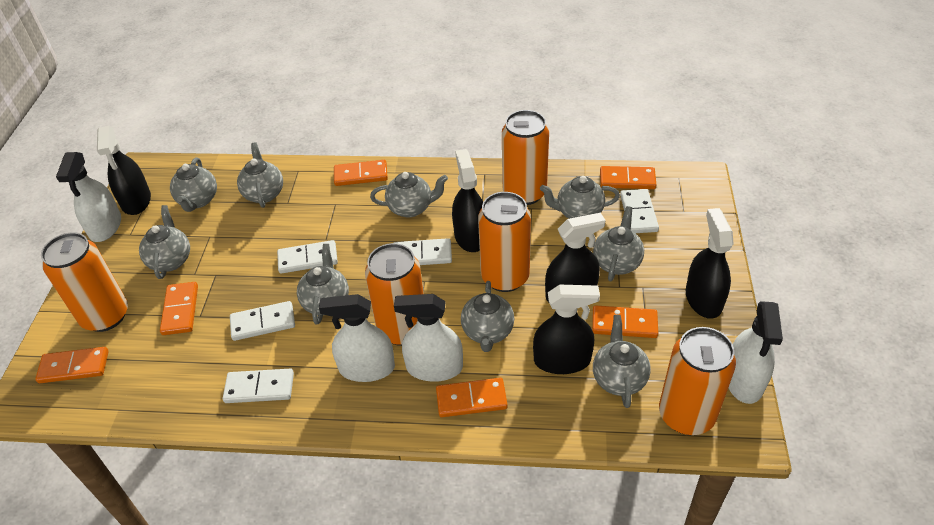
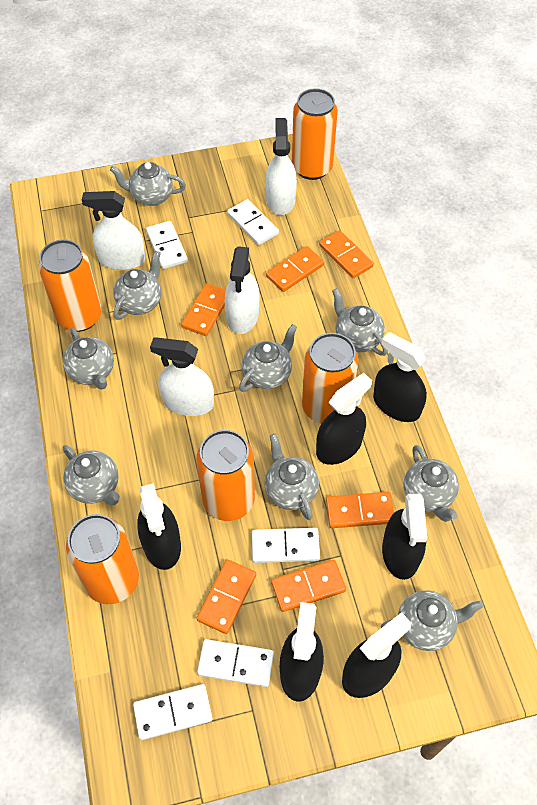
black spray bottle: [97,126,151,215] [452,149,483,252] [533,285,600,374] [545,213,606,302] [686,208,733,319] = 5 -> [137,483,181,570] [280,602,324,701] [316,373,372,465] [342,612,411,698] [373,332,427,422] [382,494,427,580] = 6

